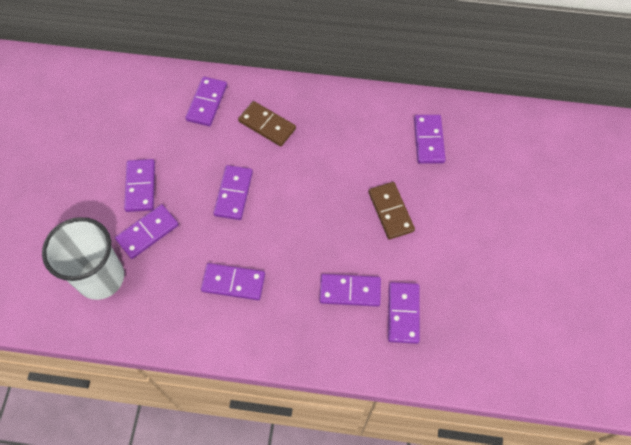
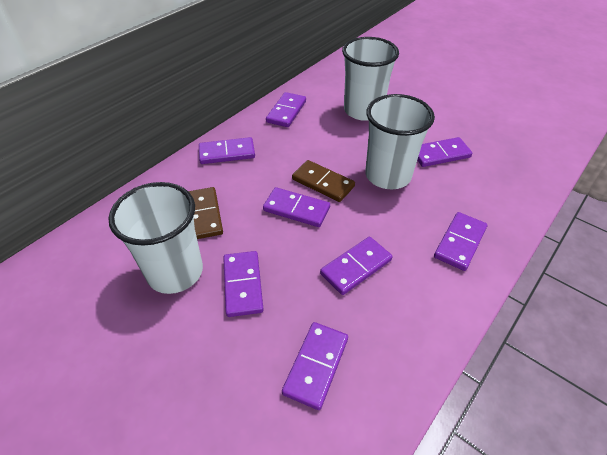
white cup: [42,217,124,300] = 1 -> [108,182,203,294] [342,37,399,121] [365,94,435,189] = 3

